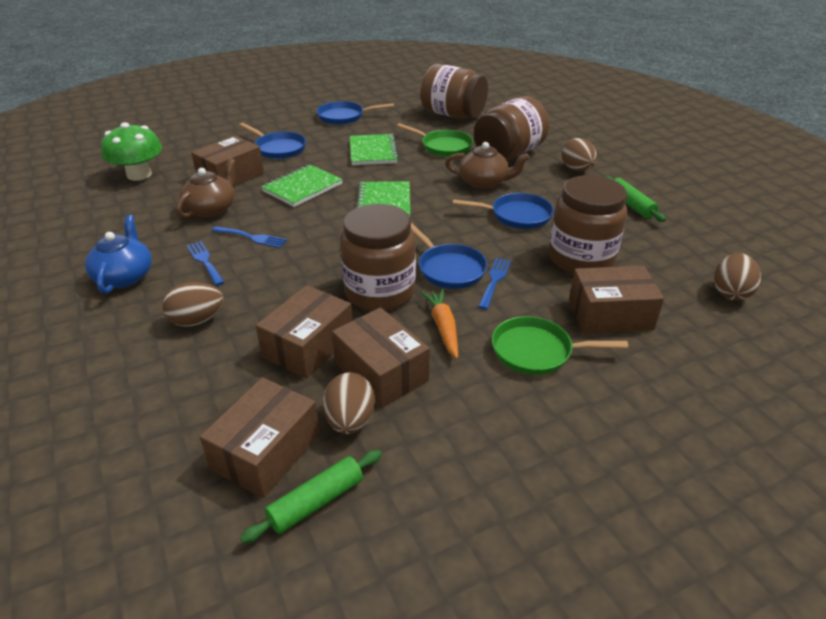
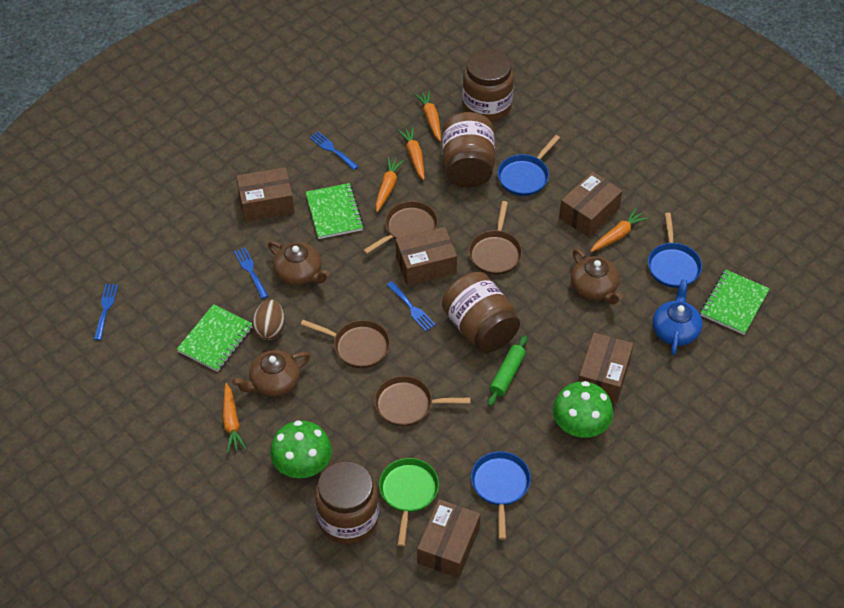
blue fork: [187,241,225,286] [212,226,287,248] [478,258,511,310] = 3 -> [94,284,118,340] [234,247,268,299] [309,132,359,170] [387,281,436,332] = 4
blue pan: [239,123,306,159] [317,101,394,125] [411,223,487,289] [453,193,554,229] = 4 -> [471,451,531,540] [497,135,560,196] [648,212,702,288] = 3
brown egg: [162,282,224,327] [322,372,375,434] [562,138,597,171] [714,253,761,301] = 4 -> [252,300,285,340] = 1
brown pan: none = 0 -> [301,320,390,368] [363,201,438,254] [374,376,471,426] [469,201,522,275] = 4
brown teapot: [176,159,236,218] [445,142,530,189] = 2 -> [232,350,310,397] [268,241,330,285] [571,249,623,305] = 3
green mushroom: [101,122,162,181] = 1 -> [270,420,332,478] [553,381,613,438] = 2
green pan: [397,123,473,157] [492,316,628,375] = 2 -> [379,458,439,547] = 1
green rolling pin: [240,450,382,544] [604,176,666,222] = 2 -> [488,335,528,406] = 1
orange carrot: [420,289,458,359] = 1 -> [223,383,246,453] [376,157,404,212] [398,127,424,180] [414,90,441,142] [590,208,648,252] = 5

